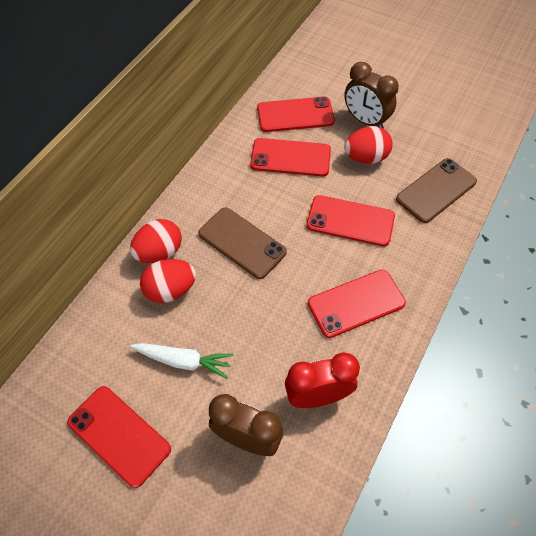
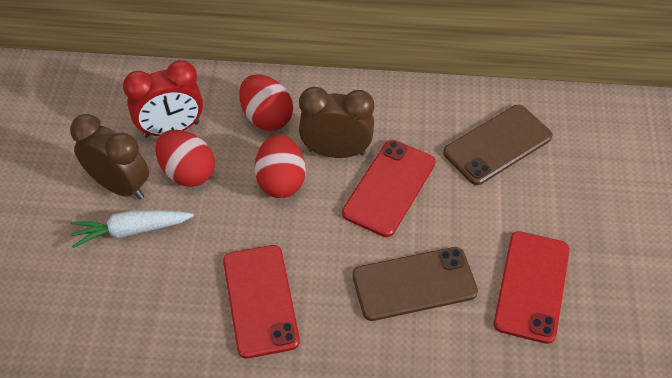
red phone: [67,386,171,488] [250,138,331,177] [257,96,335,132] [306,195,395,246] [308,270,406,338] = 5 -> [223,245,300,359] [342,140,436,237] [494,231,570,344] = 3

